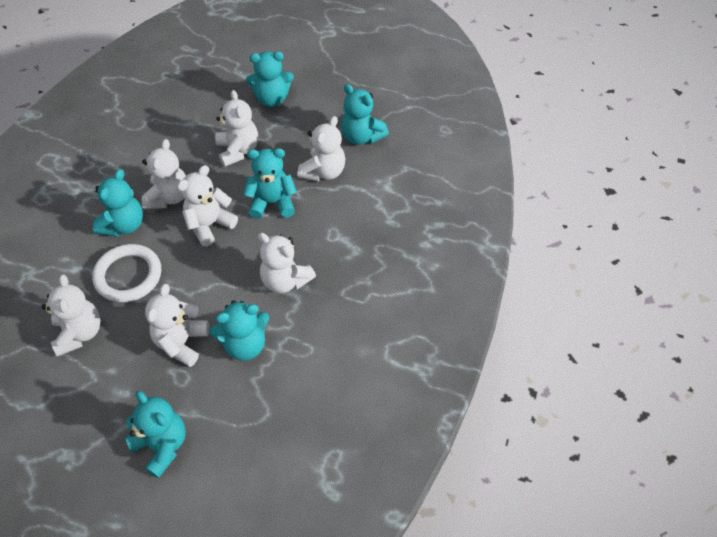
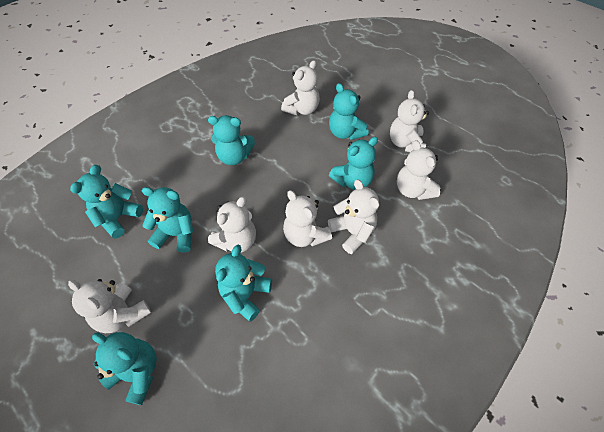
turquoise teddy bear: [93,169,143,237] [125,391,186,479] [209,300,269,361] [243,148,297,219] [246,51,294,107] [341,84,389,145] = 6 -> [70,165,143,239] [92,332,157,405] [142,187,194,253] [208,115,255,165] [215,245,272,322] [329,83,369,140] [329,137,378,190] = 7
white ring: [92,244,161,302] = 1 -> none = 0

